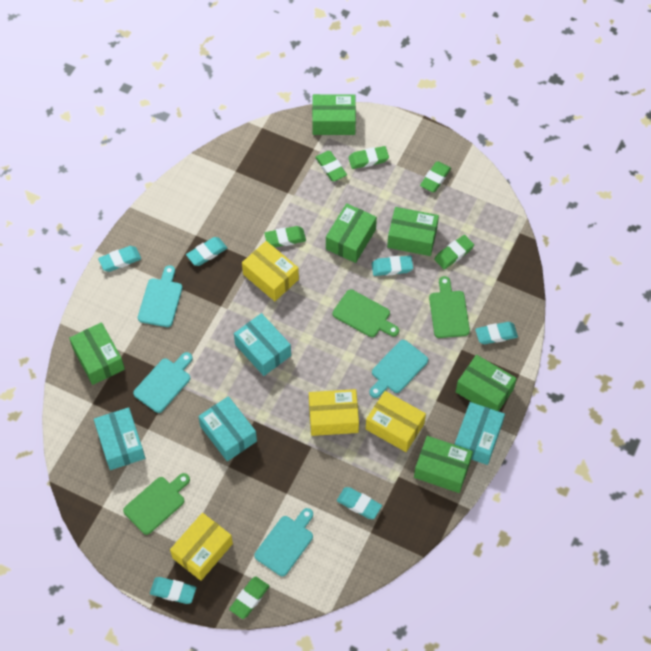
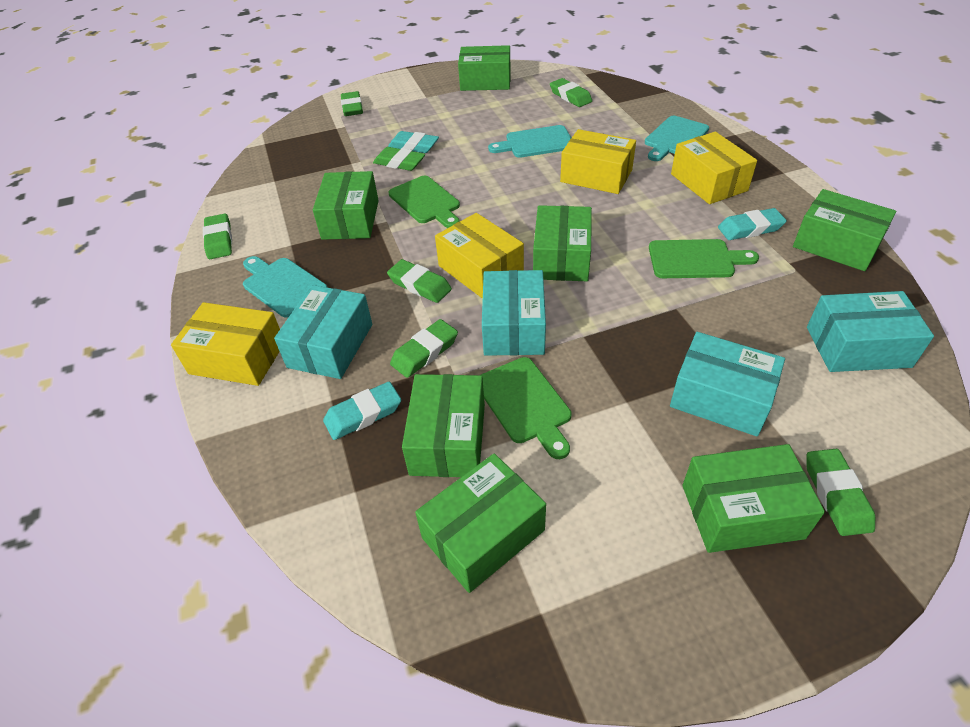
green box: [69,322,125,385] [312,94,356,135] [326,203,377,263] [387,207,439,256] [414,436,473,493] [456,355,517,411] = 6 -> [313,171,379,240] [402,374,485,477] [415,453,546,593] [458,45,511,91] [533,205,592,281] [682,444,825,553] [793,189,896,271] = 7
green eraser: [229,577,269,619] [264,226,306,248] [315,151,347,181] [348,146,389,169] [420,161,451,192] [434,235,474,269] = 6 -> [203,214,232,259] [341,91,363,116] [373,147,425,171] [387,259,452,303] [390,319,458,378] [550,78,592,107] [806,449,875,536] = 7
turquoise cutting board: [133,352,192,413] [138,265,183,327] [254,508,313,576] [369,340,428,398] = 4 -> [243,256,328,318] [488,125,571,158] [645,116,709,161] = 3
turquoise eraser: [98,246,141,272] [150,577,196,604] [186,237,227,266] [337,487,382,519] [372,256,413,276] [475,322,518,344] = 6 -> [323,381,401,440] [388,131,439,153] [718,208,787,240] = 3

